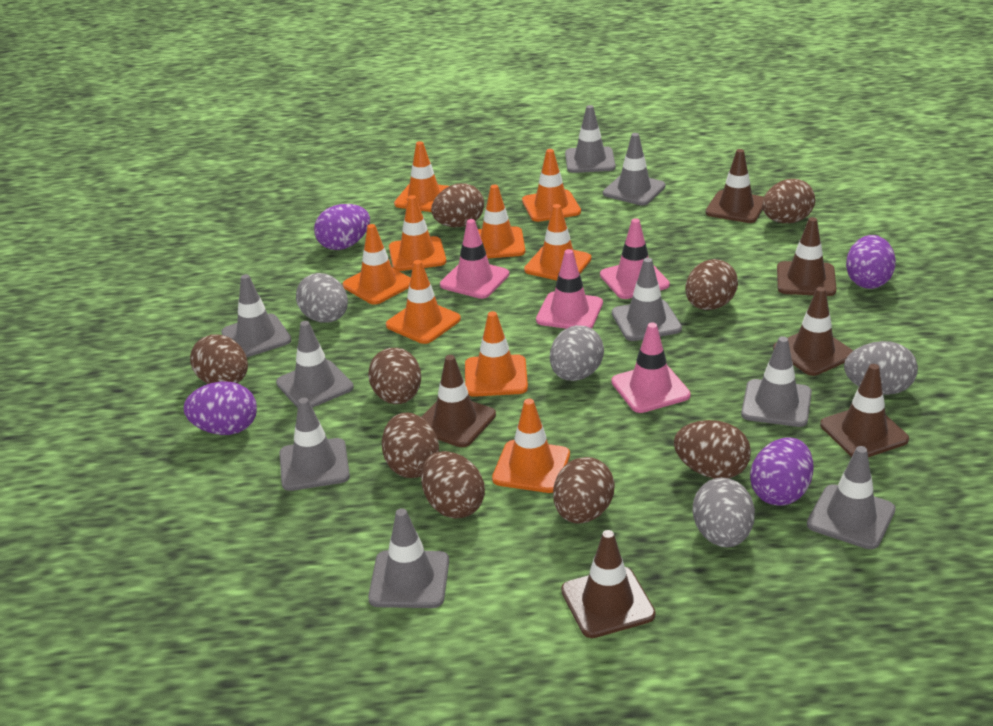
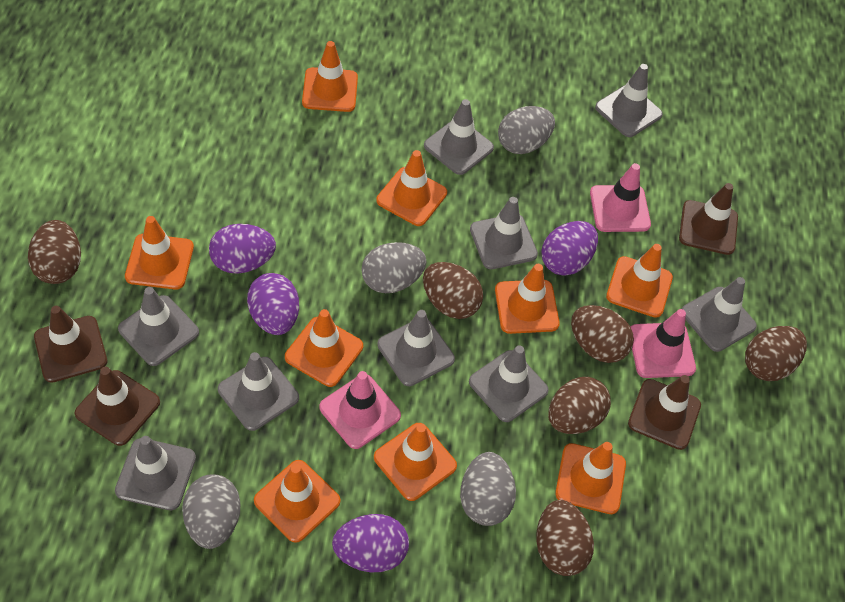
brown egg: [190,334,248,384] [368,348,421,404] [382,412,439,478] [421,451,485,519] [431,183,484,227] [553,457,615,524] [674,420,751,479] [685,259,738,310] [762,179,815,223] = 9 -> [28,220,81,284] [423,262,483,319] [536,500,594,576] [548,377,611,434] [571,305,634,363] [745,326,807,381] = 6
brown traffic cone: [421,355,496,447] [561,530,656,638] [706,149,764,223] [773,287,853,376] [777,217,837,296] [820,364,909,457] = 6 -> [34,306,107,383] [74,367,160,446] [628,375,701,450] [679,183,738,255] = 4
pink traffic cone: [440,219,509,299] [536,249,603,329] [600,218,670,299] [611,323,691,413] = 4 -> [319,371,401,449] [590,163,651,232] [631,309,696,378] = 3

